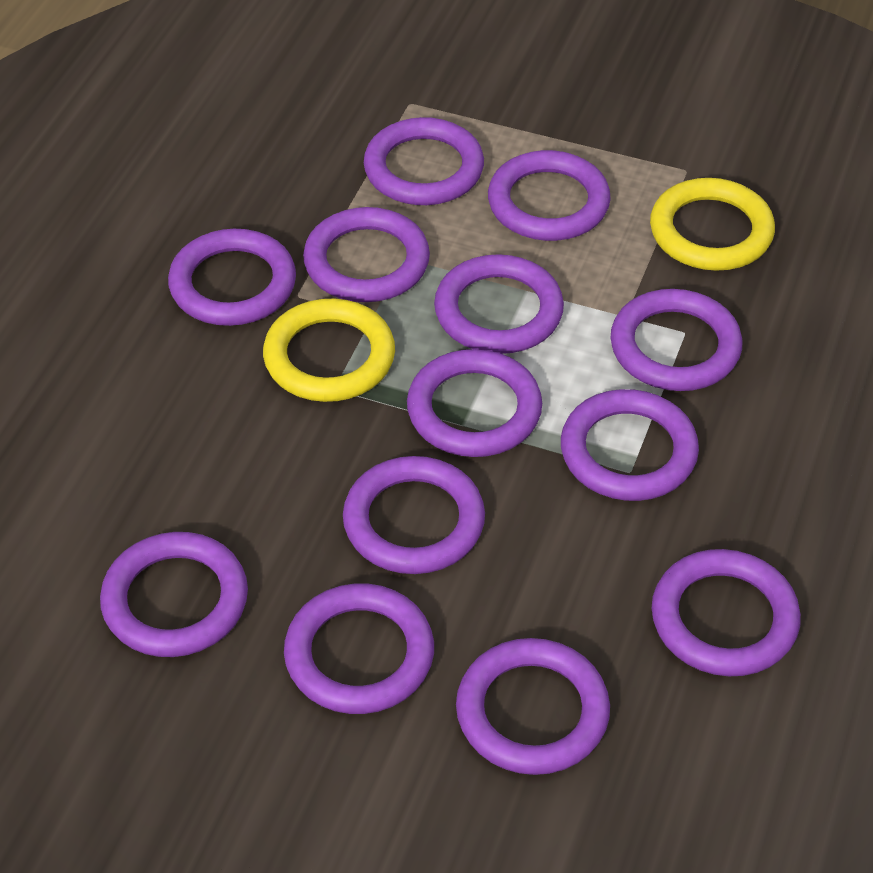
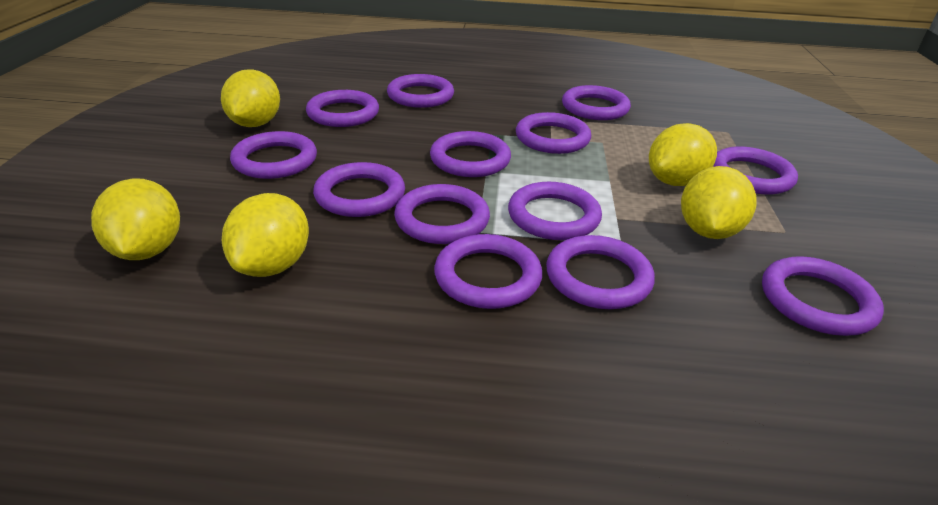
yellow lemon: none = 0 -> [91,178,180,260] [221,69,280,127] [222,193,309,277] [649,123,717,186] [681,166,756,239] = 5
yellow ring: [263,299,395,402] [650,178,775,271] = 2 -> none = 0

